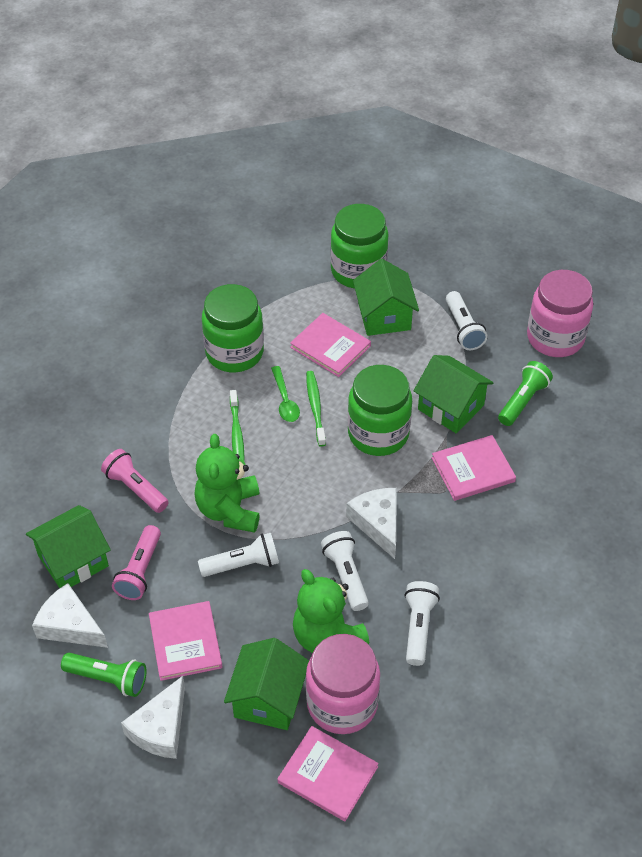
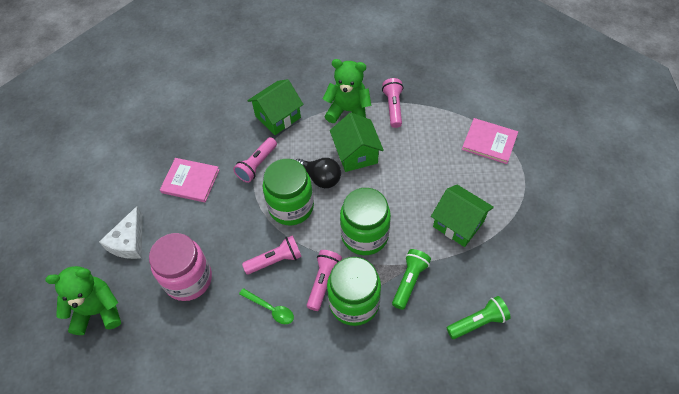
black light bulb: none = 0 -> [296,158,341,188] = 1
green house: [26,505,111,588] [224,638,309,730] [353,259,419,336] [413,355,494,434] = 4 -> [248,79,303,135] [330,113,384,172] [431,184,494,247] = 3
green toothbrush: [230,390,244,461] [306,371,326,447] = 2 -> none = 0
pink book: [149,601,222,681] [277,726,378,821] [290,313,371,377] [432,435,516,501] = 4 -> [160,158,220,202] [462,118,518,164] = 2
pink flashlight: [101,449,169,513] [112,525,161,600] = 2 -> [233,137,277,183] [242,235,302,275] [307,250,342,311] [382,78,403,128] = 4
pink jar: [306,634,380,734] [527,270,593,357] = 2 -> [149,233,212,301] = 1
white cheese: [32,583,108,648] [121,676,185,759] [346,488,397,559] = 3 -> [99,206,143,259] = 1
white flashlight: [198,533,279,577] [321,531,369,611] [404,581,440,666] [446,291,488,350] = 4 -> none = 0

